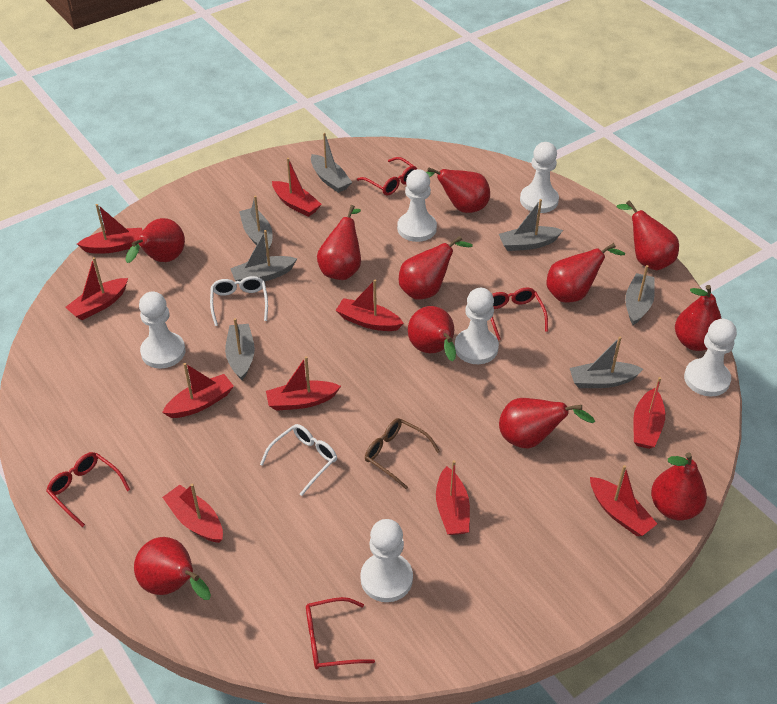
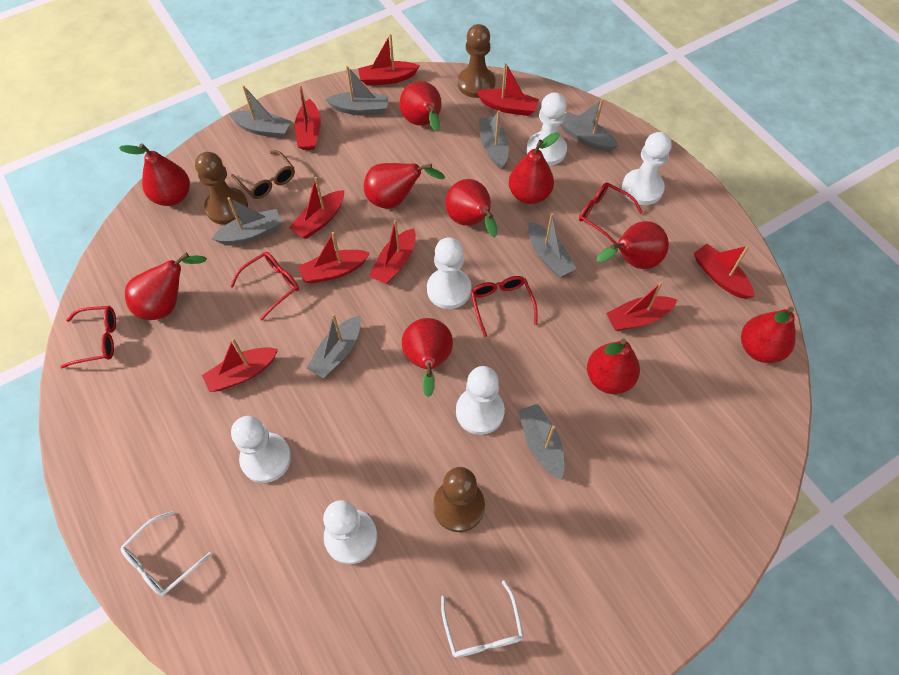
brown pawn: none = 0 -> [195,152,248,225] [433,467,485,532] [458,24,495,98] = 3
grey boat: [225,318,255,380] [230,230,297,281] [239,195,272,250] [311,133,352,193] [499,199,563,251] [570,337,643,388] [625,265,655,325] = 7 -> [212,197,282,245] [229,85,291,138] [307,313,361,378] [325,66,389,115] [479,110,509,169] [518,404,565,480] [528,213,576,277] [560,99,618,152] = 8
red boat: [65,257,128,320] [77,204,142,254] [162,363,234,418] [162,484,223,543] [266,356,341,411] [272,158,322,217] [335,280,404,331] [436,460,470,535] [590,465,657,536] [633,377,665,449] = 10 -> [202,338,278,392] [289,177,344,239] [295,85,321,150] [298,232,370,284] [358,34,419,86] [369,220,416,284] [477,63,539,116] [606,281,677,331] [694,244,754,299] = 9
red pear: [125,218,185,263] [134,537,211,600] [317,205,361,280] [399,236,473,300] [408,306,456,362] [426,167,490,213] [499,398,595,449] [546,243,625,302] [617,200,679,270] [651,452,707,520] [675,285,722,351] = 11 -> [119,143,190,206] [125,253,207,320] [364,163,445,209] [399,81,442,132] [402,318,453,397] [445,179,497,237] [509,132,560,204] [587,339,640,394] [597,221,669,269] [741,307,796,363] = 10

